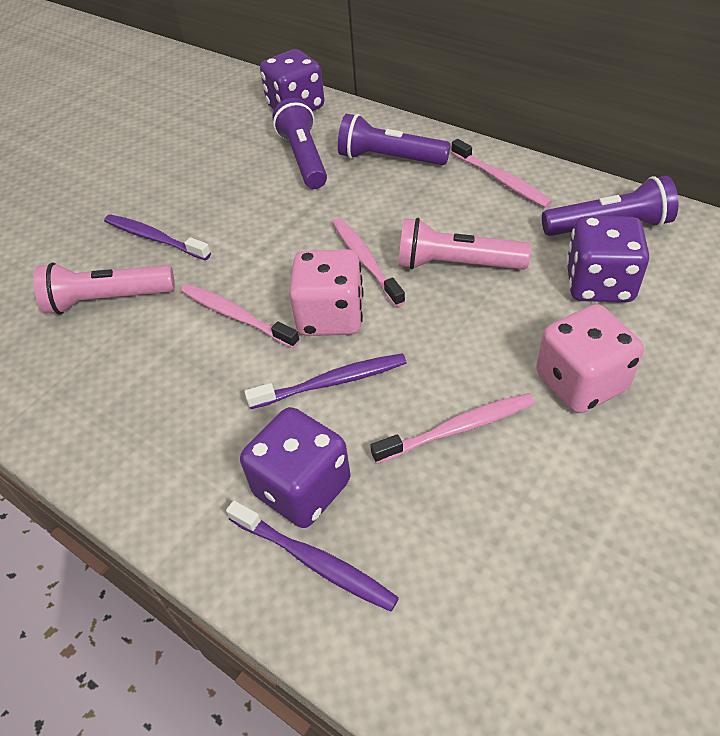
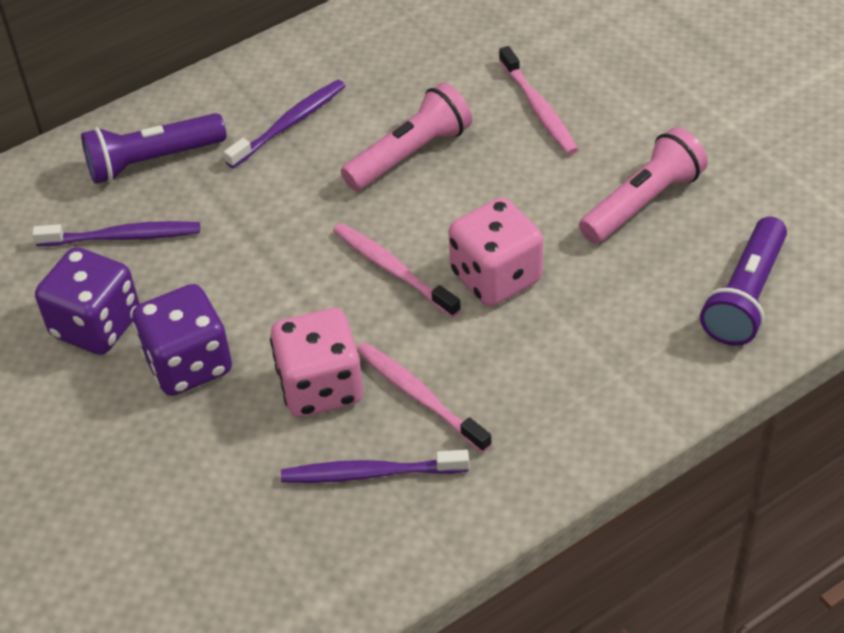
pink toothbrush: [181,284,300,348] [333,218,405,307] [370,393,535,464] [451,139,552,208] = 4 -> [333,223,461,318] [357,342,492,453] [499,46,578,155] = 3
purple dice: [240,407,350,528] [260,49,324,111] [566,216,649,302] = 3 -> [35,247,140,355] [132,284,232,396] = 2
purple flashlight: [273,98,327,189] [338,114,451,165] [542,176,678,236] = 3 -> [81,113,227,184] [700,217,787,346] = 2

